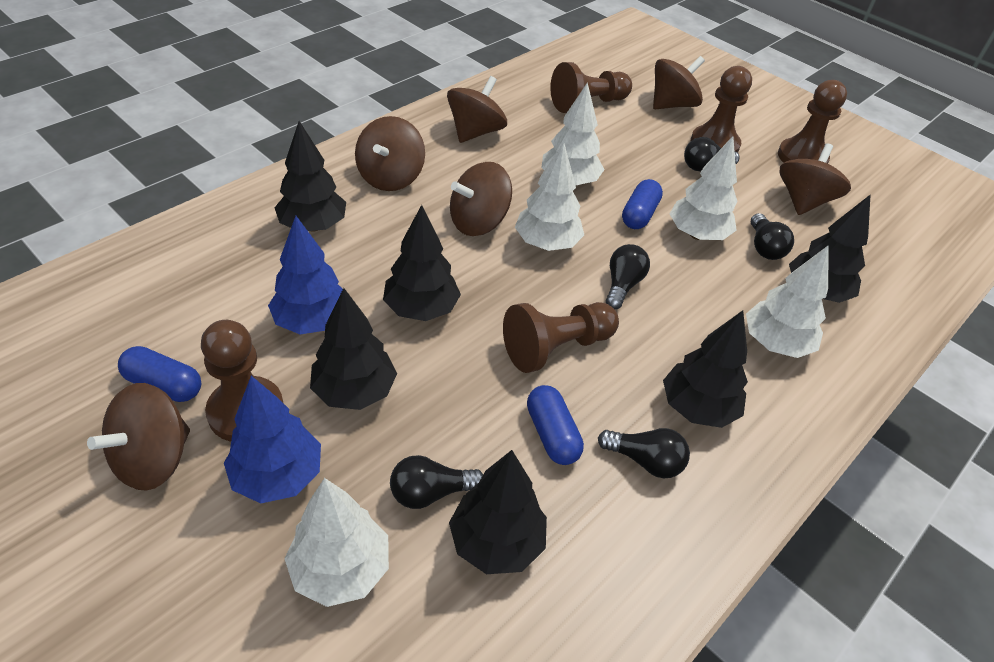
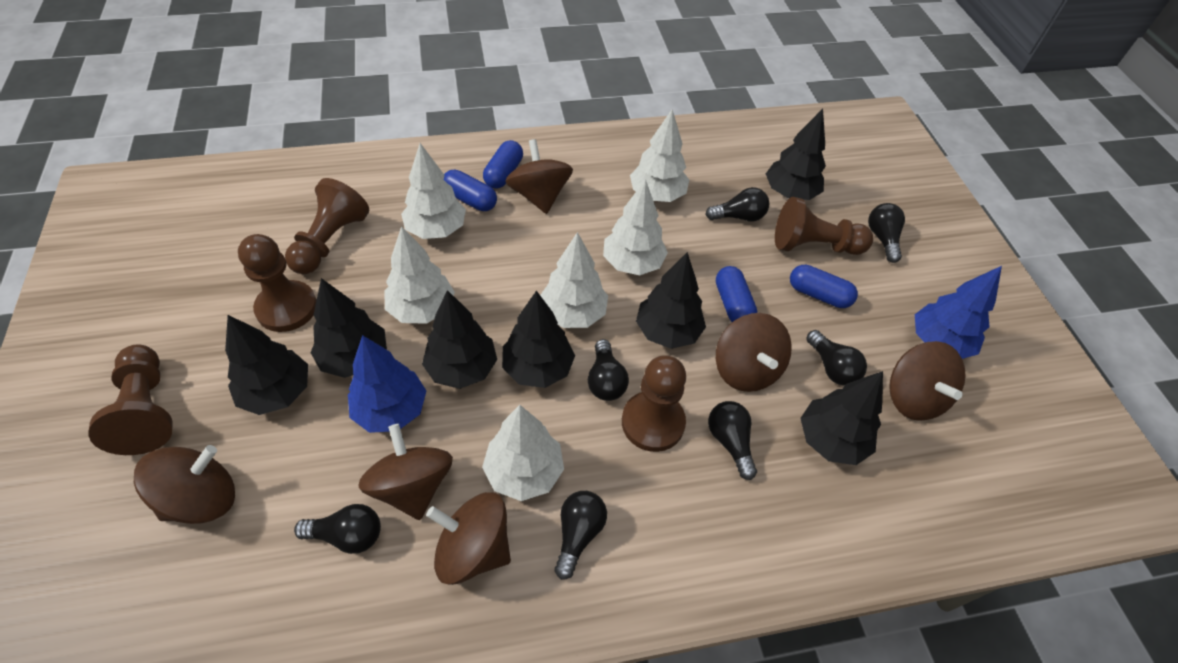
black light bulb: [390,455,483,509] [598,428,690,478] [606,244,650,309] [684,137,740,171] [751,213,794,260] = 5 -> [294,504,381,554] [555,491,607,580] [588,339,629,401] [705,187,769,221] [708,401,757,480] [806,330,867,386] [868,203,905,263] = 7
black tree: [275,121,346,232] [310,288,397,410] [383,205,461,321] [449,450,547,574] [663,310,748,428] [789,194,871,303] = 6 -> [225,315,308,415] [311,278,387,378] [422,290,497,389] [502,291,575,388] [636,252,706,349] [766,109,826,200] [800,371,883,465] = 7
blue capsule: [118,346,201,402] [527,385,584,465] [622,179,663,229] = 3 -> [444,170,497,211] [483,140,523,189] [716,266,757,322] [790,265,858,308] = 4
white tree: [284,478,389,607] [515,143,584,251] [541,82,605,185] [670,136,738,240] [746,245,829,358] = 5 -> [384,226,455,324] [401,143,466,239] [482,405,564,501] [540,232,608,328] [603,179,668,275] [630,110,689,202] = 6

